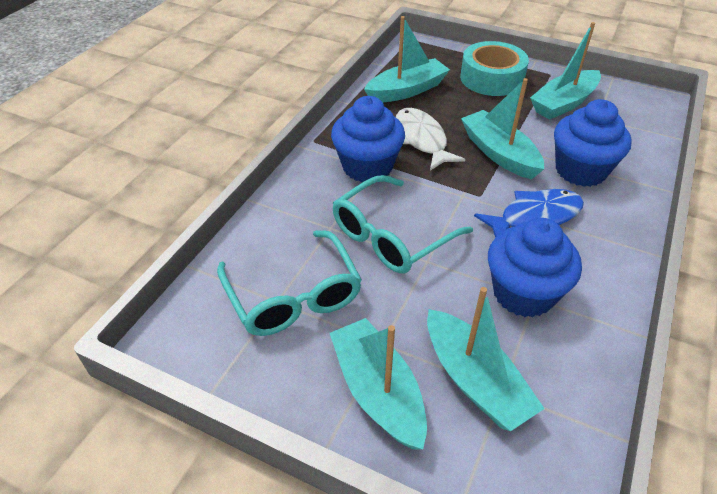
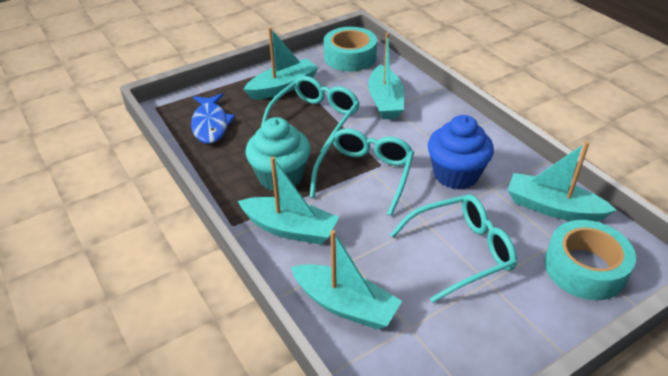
blue cupcake: [331,96,405,182] [488,218,582,318] [554,99,632,187] = 3 -> [428,115,494,190] = 1
turquoise cupcake: none = 0 -> [246,117,311,191] = 1
turquoise glasses: [217,230,362,336] [333,175,473,274] = 2 -> [261,76,360,152] [310,128,414,216] [390,195,517,303] = 3
turquoise tape: [460,41,529,96] = 1 -> [323,27,377,71] [544,220,636,300] = 2
white fish: [396,108,465,171] = 1 -> none = 0

